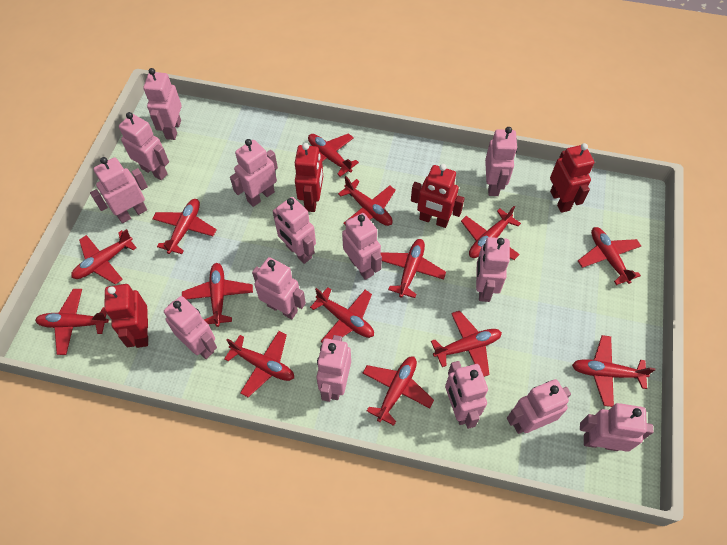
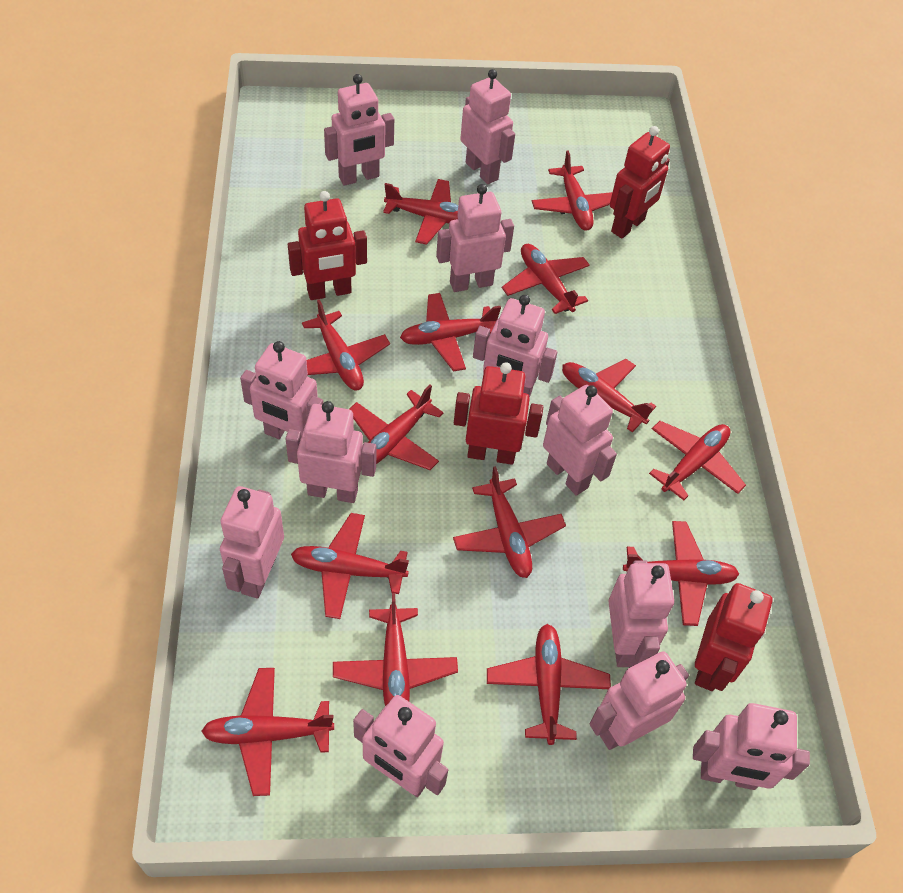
pink robot: [90,157,148,223] [119,112,169,180] [143,68,182,140] [164,296,217,359] [230,139,278,207] [252,257,306,319] [273,197,316,264] [316,335,351,402] [342,213,382,280] [445,361,488,429] [476,237,510,302] [485,127,517,196] [507,379,571,434] [580,403,653,452] = 14 -> [220,486,284,598] [240,341,323,439] [285,401,376,503] [324,74,394,186] [353,695,448,797] [436,184,514,292] [460,69,515,184] [473,295,557,398] [543,385,617,496] [590,651,689,750] [608,560,674,667] [693,703,810,790] = 12

